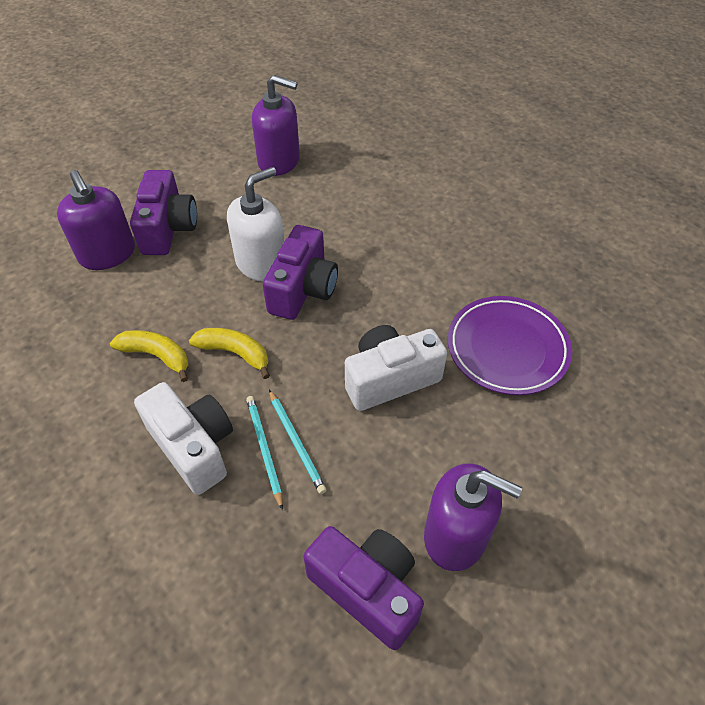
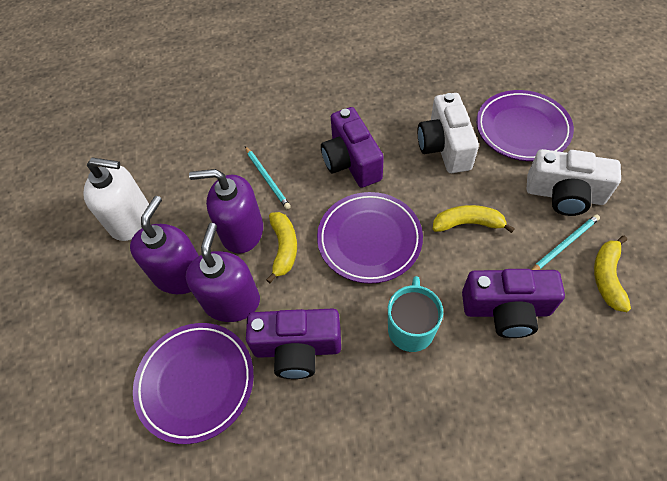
purple plate: [448,296,572,395] = 1 -> [133,323,254,444] [317,192,423,284] [476,90,574,161] = 3
turquoise mug: none = 0 -> [388,276,443,352] = 1
yellow banana: [110,330,188,382] [189,328,270,379] = 2 -> [266,212,297,283] [433,205,515,233] [594,236,631,312] = 3

